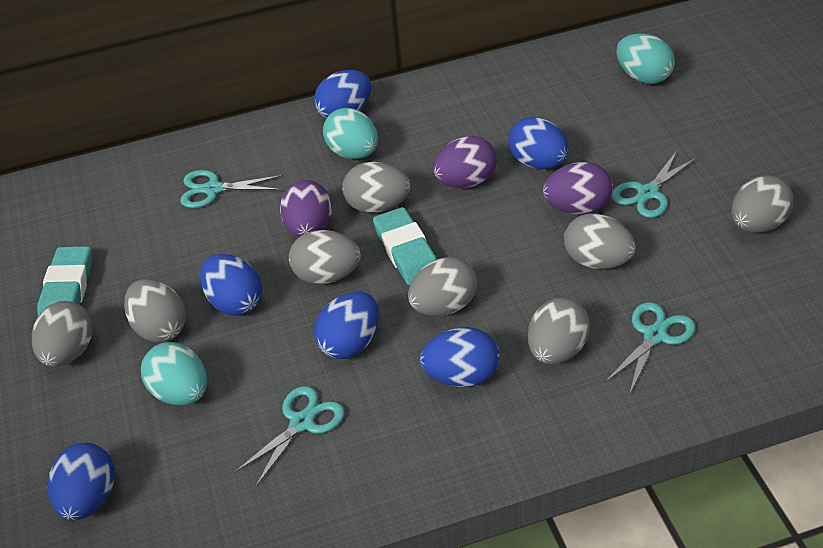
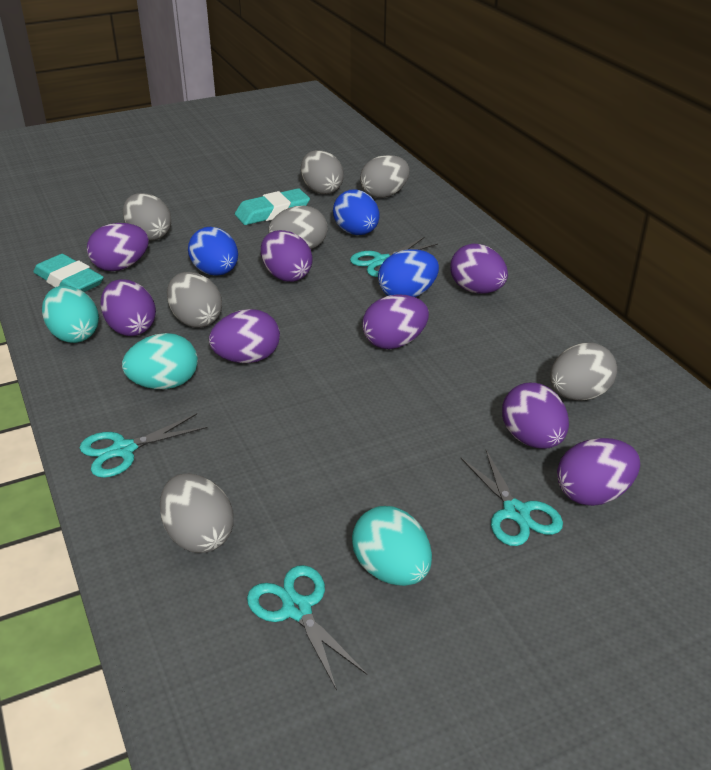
blue egg: [48,443,115,521] [200,254,262,316] [314,70,371,119] [314,292,379,359] [420,327,499,387] [508,117,569,169] = 6 -> [188,227,238,276] [333,189,379,235] [378,249,439,297] = 3
grey egg: [32,301,93,367] [124,279,186,343] [289,230,361,284] [342,162,410,213] [408,257,477,316] [528,297,590,364] [564,214,636,269] [731,175,793,233] = 8 -> [123,193,171,241] [160,473,234,553] [167,272,222,328] [269,206,328,249] [301,150,344,194] [360,155,410,198] [550,343,617,401] = 7
purple egg: [280,180,332,238] [434,136,497,188] [543,162,613,214] = 3 -> [87,223,149,271] [100,279,156,336] [209,309,280,363] [261,230,313,282] [362,294,429,349] [450,244,508,294] [502,383,569,449] [557,438,640,506] = 8

